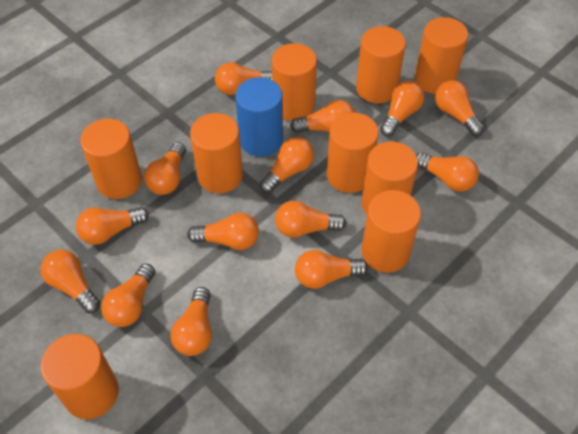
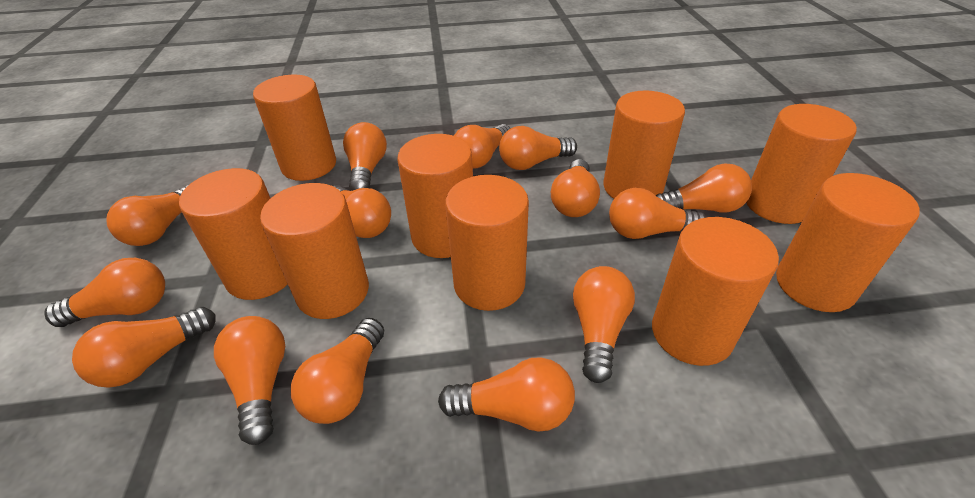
blue cylinder: [235,77,283,157] = 1 -> none = 0

